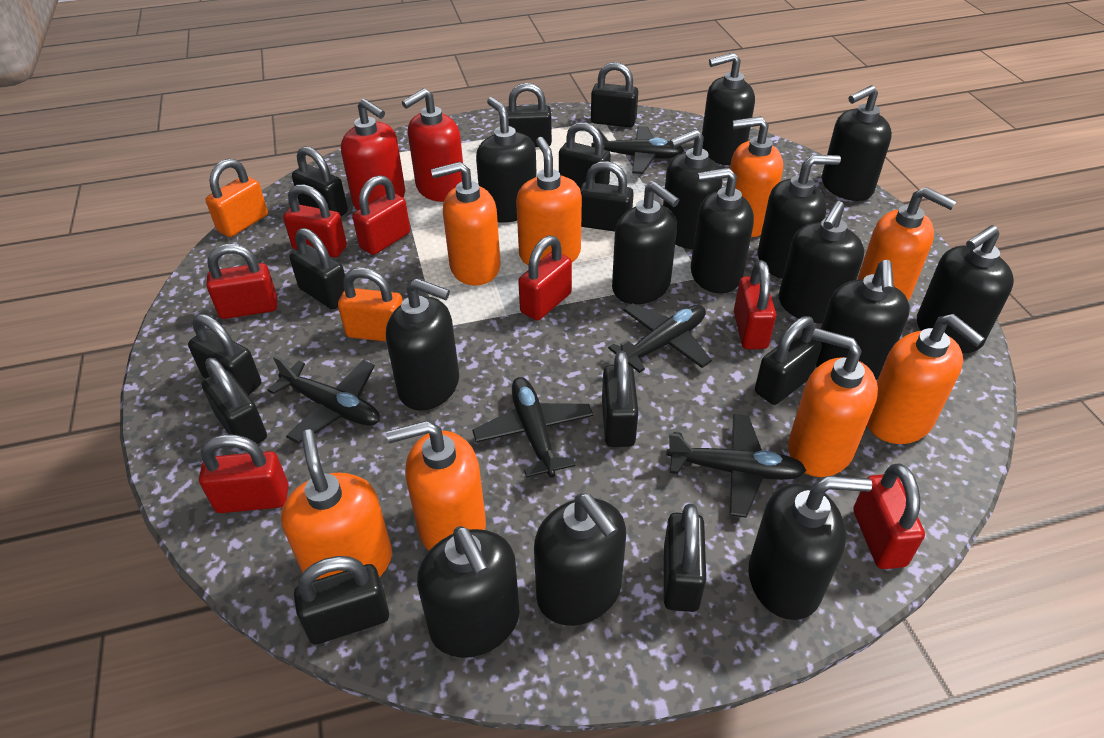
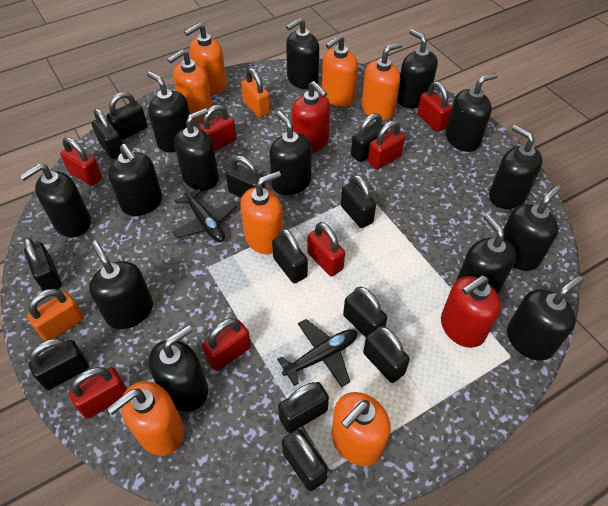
black plane: [268,356,380,443] [472,377,593,478] [591,126,684,174] [608,303,712,373] [666,414,807,518] = 5 -> [172,183,237,242] [277,319,357,387] = 2
orange soap dispenser: [281,430,392,580] [386,421,486,551] [431,162,501,286] [516,137,582,266] [730,116,783,237] [788,328,878,477] [857,187,956,301] [867,314,985,444] = 8 -> [107,381,184,456] [167,49,212,121] [184,23,227,95] [240,171,283,254] [322,35,358,107] [332,392,391,466] [362,42,403,120] = 7

